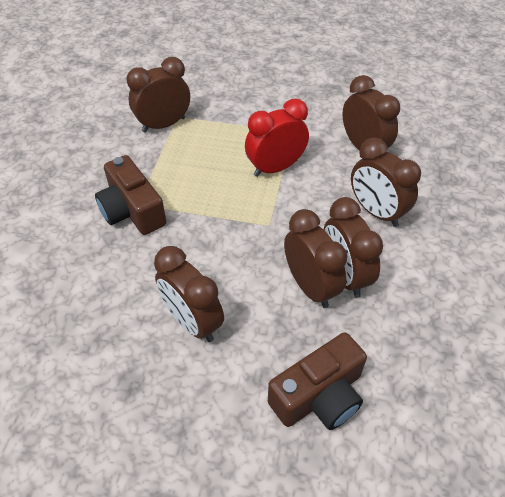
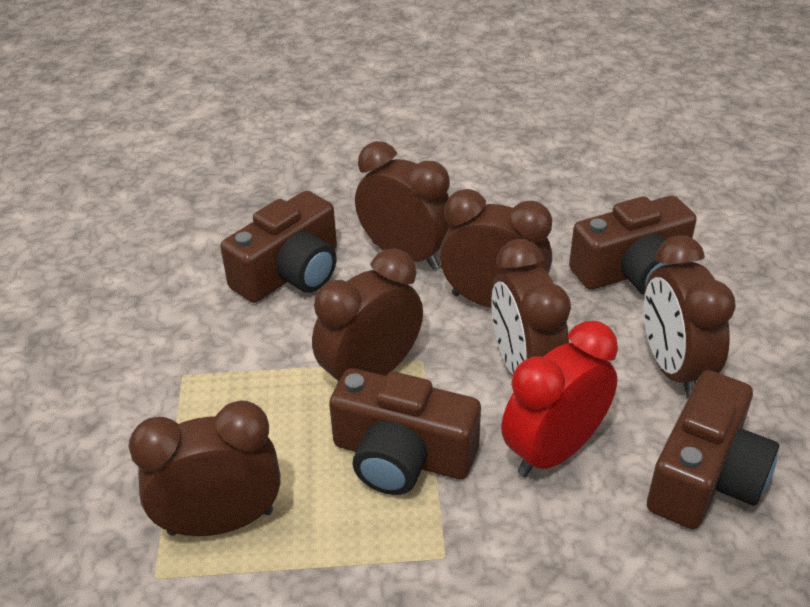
brown camera: [95,155,167,235] [268,332,367,430] = 2 -> [220,191,337,303] [329,368,481,495] [569,195,697,295] [647,370,779,529] = 4

